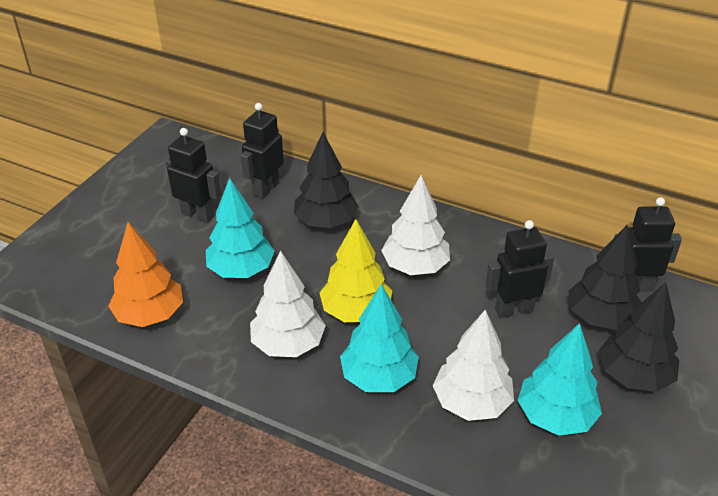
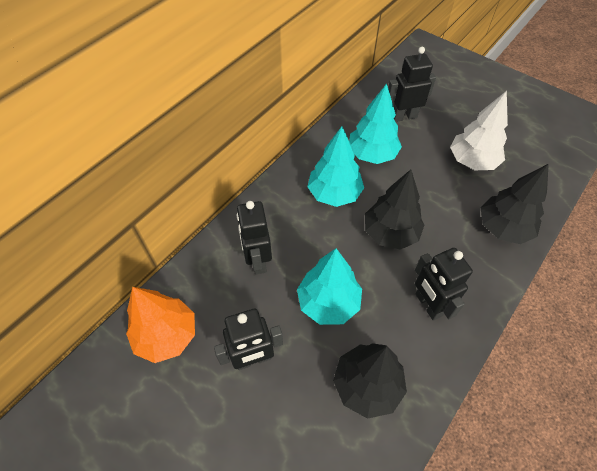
white tree: [250,251,326,357] [381,175,450,275] [433,310,514,421] = 3 -> [450,91,508,170] = 1
yellow tree: [320,219,392,322] = 1 -> none = 0

